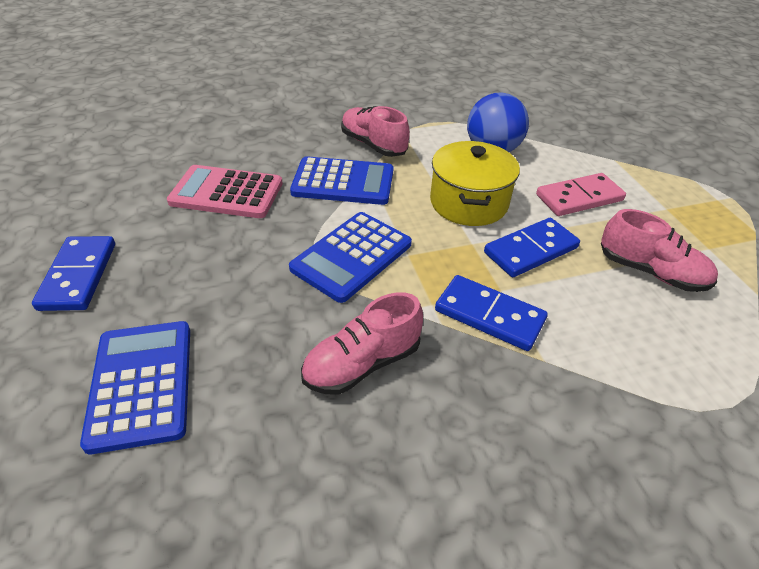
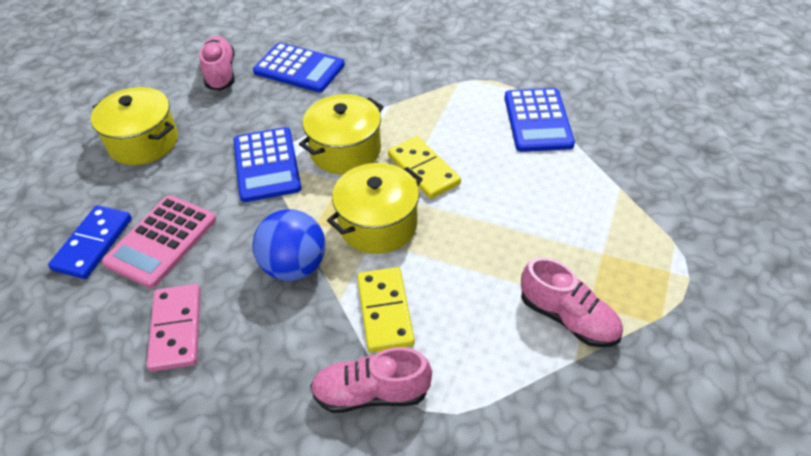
blue domino: [32,236,115,311] [435,275,548,351] [484,218,580,277] = 3 -> [48,205,132,279] = 1
yellow domino: none = 0 -> [357,267,415,353] [388,136,461,199] = 2
yellow pot: [430,141,520,226] = 1 -> [91,87,178,165] [299,94,384,174] [327,163,423,254] = 3

